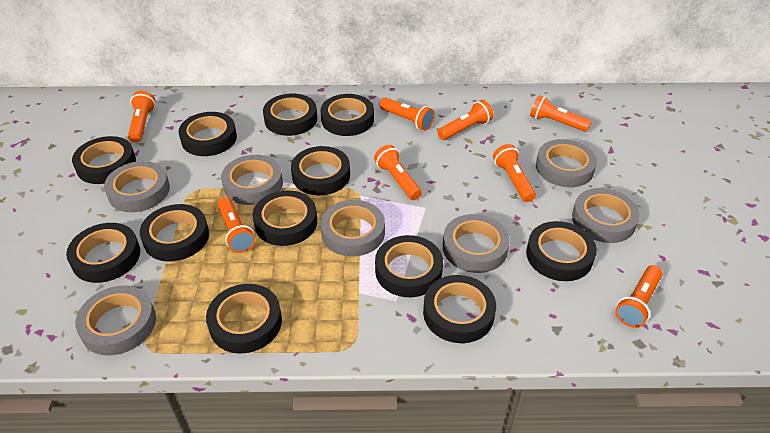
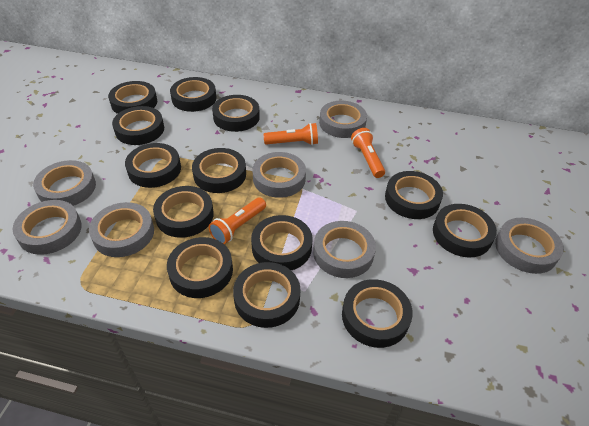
black tape: [66,223,140,283] [72,136,136,184] [140,204,209,261] [179,112,237,156] [206,284,282,353] [253,190,317,246] [263,93,317,136] [291,146,350,195] [320,94,374,136] [375,235,443,297] [423,275,496,343] [526,221,597,281] = 12 -> [108,81,157,114] [112,106,164,145] [125,143,181,188] [153,186,214,238] [167,237,233,298] [170,77,217,112] [192,148,246,193] [212,95,260,132] [233,262,301,328] [251,215,312,270] [342,279,413,348] [385,171,443,219] [433,204,497,257] = 13
orange flashlight: [128,91,155,143] [217,197,256,253] [374,145,422,200] [379,97,435,131] [437,100,493,140] [493,144,536,202] [530,95,592,132] [615,265,663,328] = 8 -> [209,197,266,244] [263,123,318,145] [351,128,385,178] = 3

